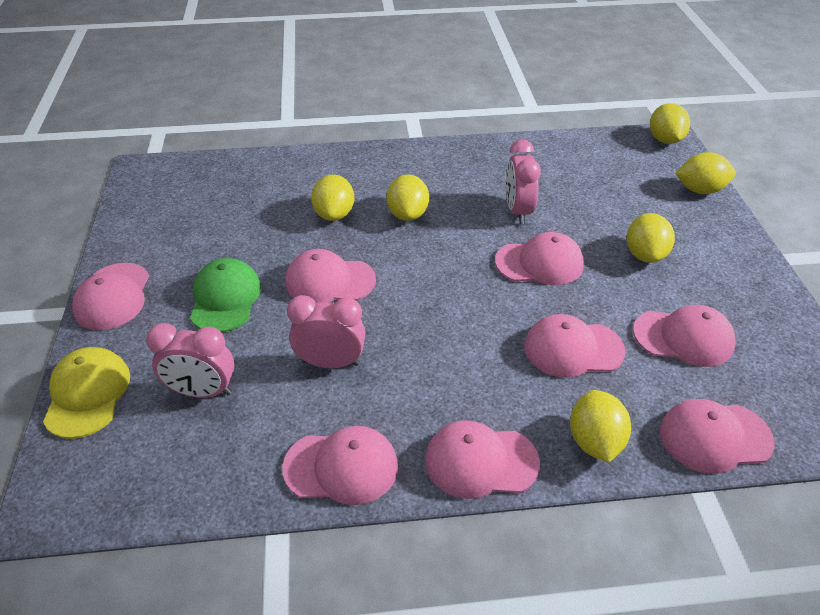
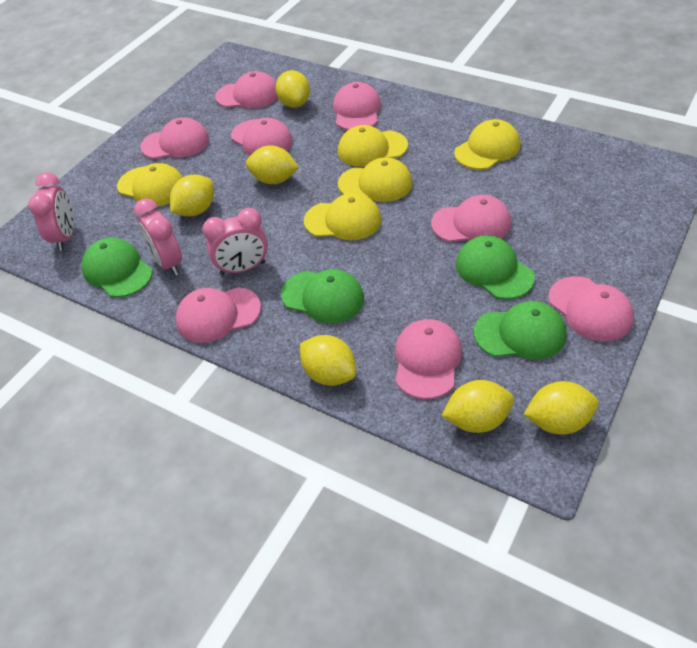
green cap: [190,258,261,332] = 1 -> [81,238,152,297] [281,269,364,323] [456,235,535,299] [474,301,566,360] = 4
yellow cap: [43,347,130,439] = 1 -> [117,163,183,206] [304,193,382,240] [338,125,408,167] [338,157,412,202] [454,119,520,170] = 5

